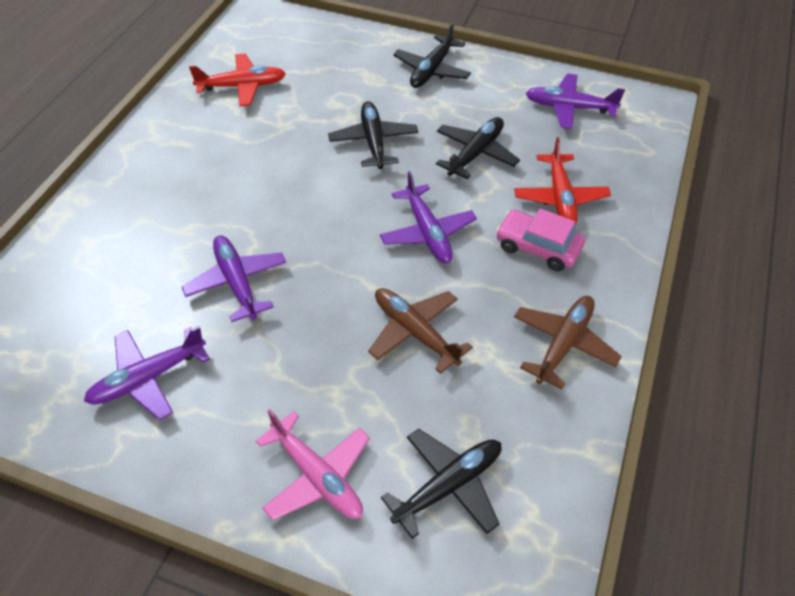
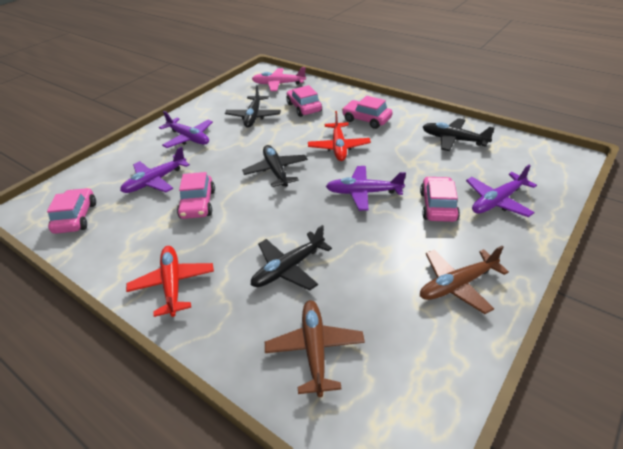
pink car: [496,208,585,272] = 1 -> [47,188,96,234] [177,172,215,219] [286,85,322,117] [342,96,393,129] [420,176,460,222] = 5

